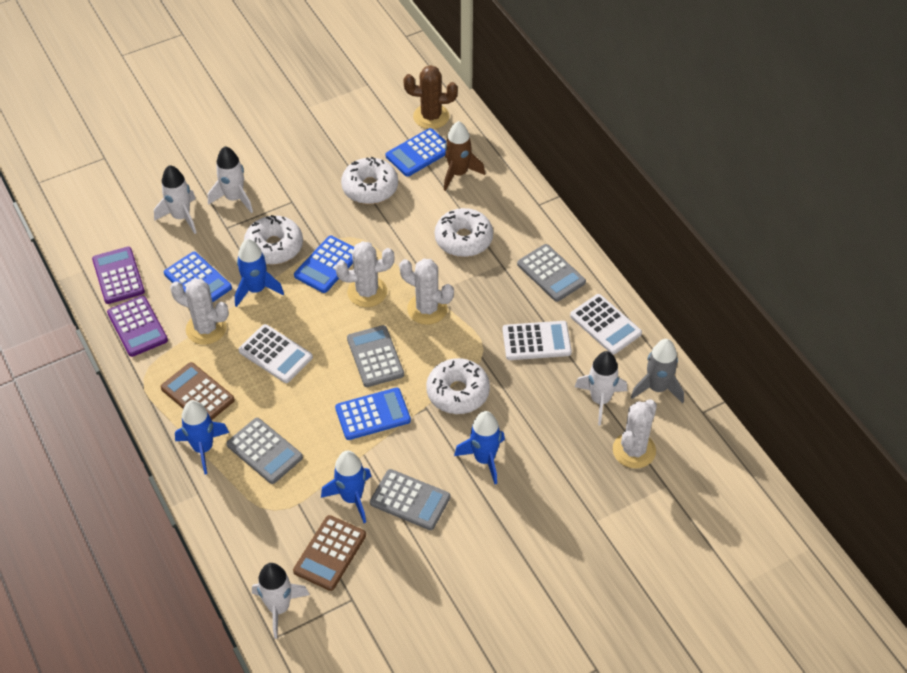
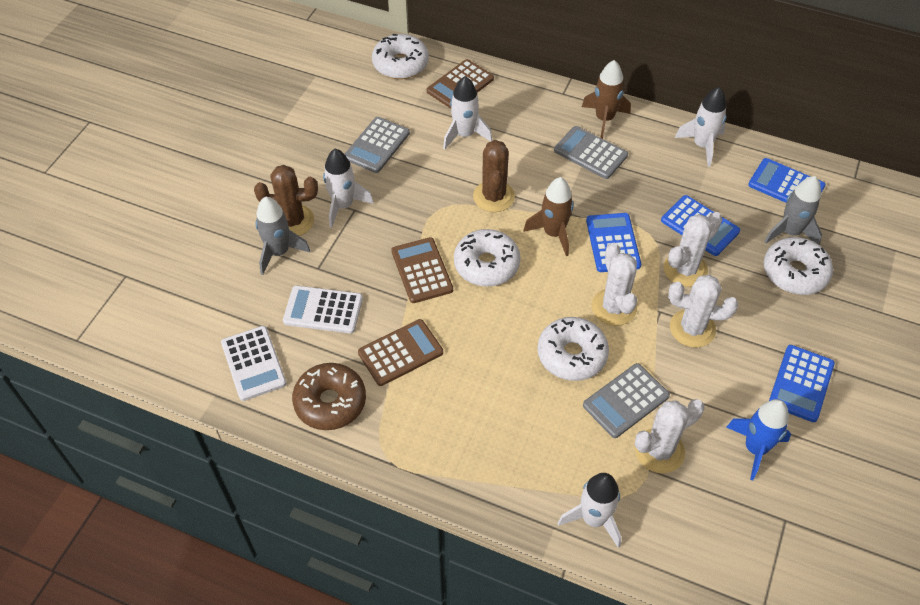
blue rocket: [175,400,229,475] [235,239,284,307] [321,451,372,523] [454,411,505,484] = 4 -> [726,399,791,480] = 1
brown cactus: [403,65,458,129] = 1 -> [254,165,318,236] [473,140,515,212] = 2
brown calculator: [160,362,235,420] [293,515,366,591] = 2 -> [358,319,443,386] [391,237,453,303] [427,59,494,109] = 3
brown donut: none = 0 -> [292,363,366,430] = 1
brown rocket: [444,121,485,191] = 1 -> [523,177,574,256] [582,60,631,139] = 2
grey calculator: [226,418,303,484] [347,325,404,387] [370,469,451,530] [517,244,586,302] = 4 -> [345,117,410,173] [554,126,628,179] [583,363,670,438] = 3
grey rocket: [631,339,684,404] = 1 -> [256,196,310,275] [764,176,822,245] = 2
purple calculator: [92,247,145,304] [107,296,168,357] = 2 -> none = 0
white calculator: [238,324,313,383] [503,321,572,360] [570,294,642,354] = 3 -> [221,326,287,401] [283,285,363,333] = 2

